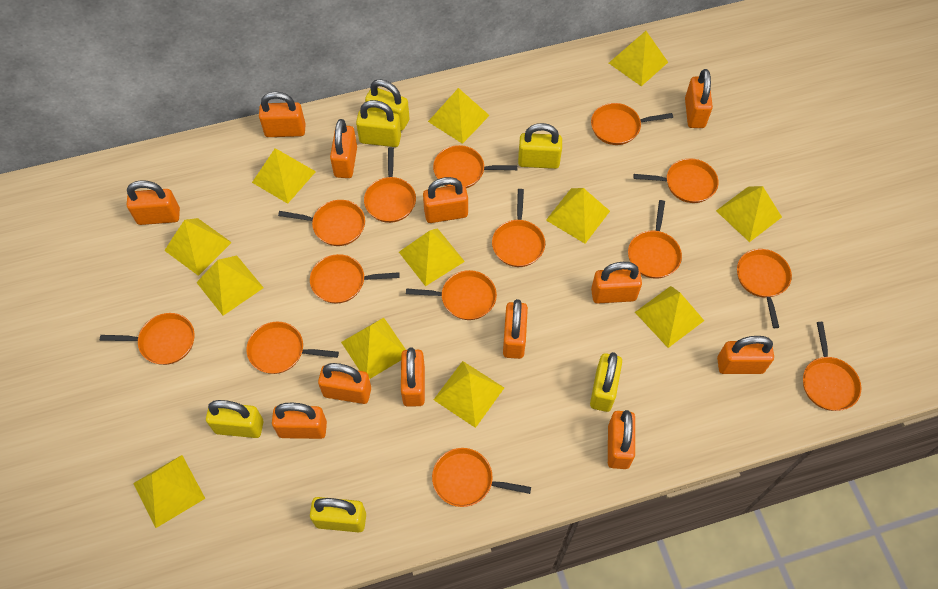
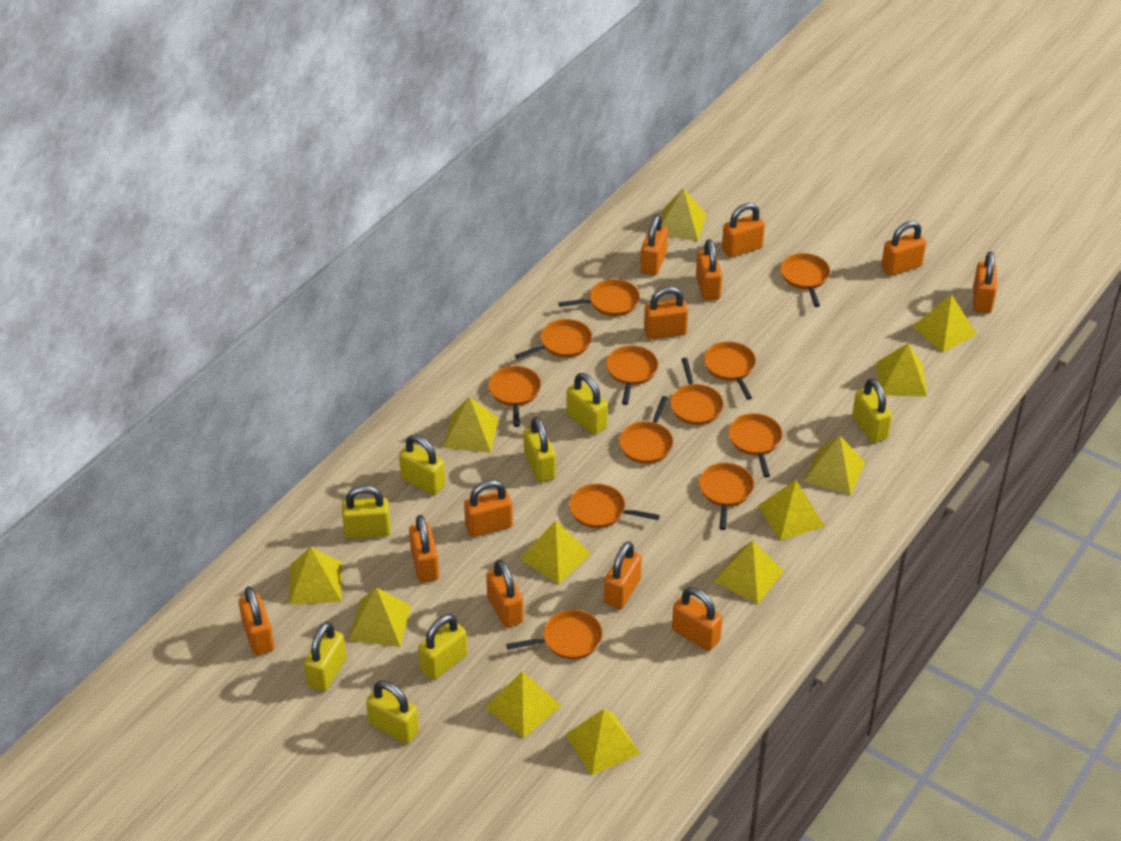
orange pan: [100,313,195,365] [247,322,339,374] [278,200,365,246] [310,254,400,304] [364,147,416,223] [406,270,497,320] [432,448,531,507] [433,145,518,188] [492,189,545,267] [591,103,673,145] [628,200,682,279] [633,158,719,203] [737,249,792,328] [803,322,861,411] = 14 -> [488,366,541,427] [506,610,603,659] [515,319,592,359] [558,279,640,316] [569,484,660,528] [606,346,658,405] [619,396,673,464] [670,358,724,425] [699,463,754,530] [704,341,756,400] [728,413,782,477] [780,253,830,307] = 12
yellow padlock: [206,400,264,438] [310,497,366,532] [356,100,401,147] [365,79,410,131] [518,123,562,169] [590,352,622,412] = 6 -> [304,622,346,692] [342,485,391,539] [366,680,419,744] [399,435,446,495] [418,614,467,680] [524,417,556,482] [566,373,608,435] [852,378,892,443] = 8

